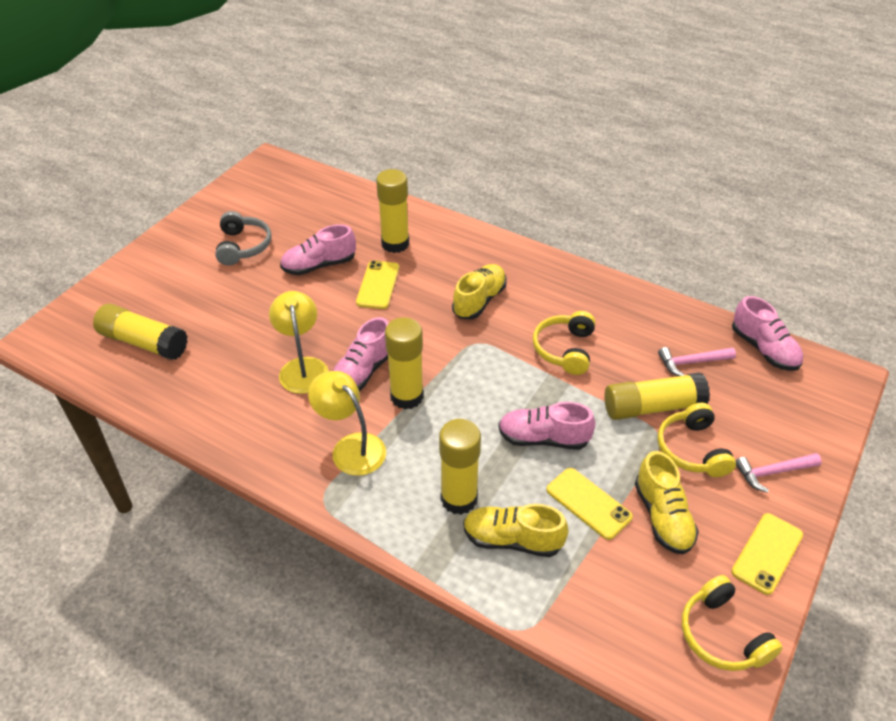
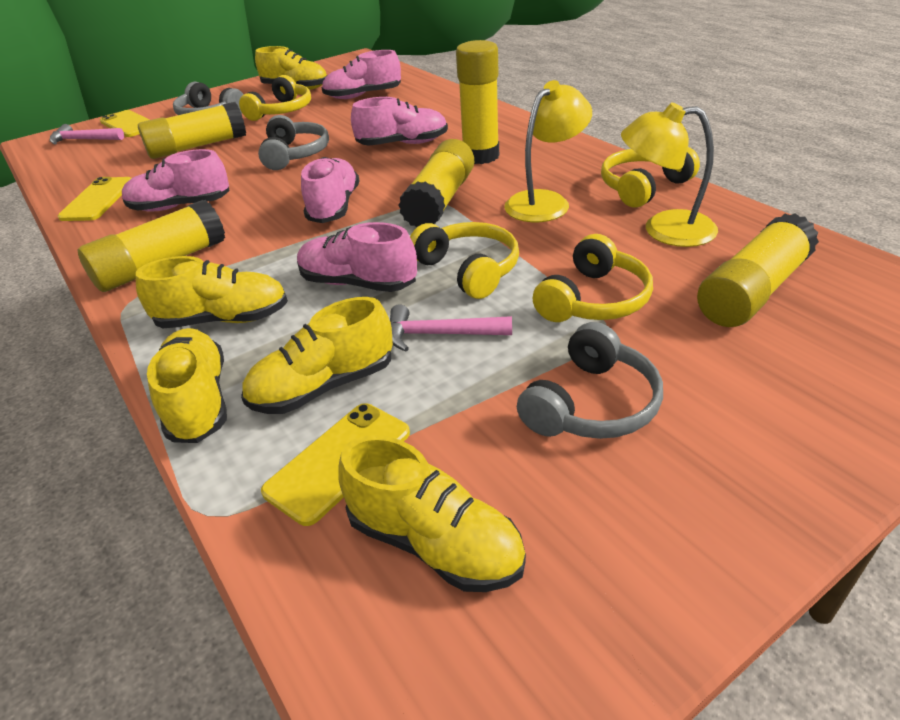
grey headphones: [215,211,272,266] = 1 -> [173,82,244,115] [258,115,329,170] [517,322,663,439] = 3
pink shoe: [280,224,356,275] [332,317,389,391] [498,402,596,450] [732,296,803,371] = 4 -> [122,149,230,212] [297,222,417,292] [301,157,359,223] [322,50,401,99] [351,97,448,145] = 5
yellow headphones: [533,311,595,375] [657,403,736,477] [682,575,783,671] = 3 -> [239,75,311,121] [410,222,519,299] [532,234,653,322] [601,147,700,208] = 4
yellow shoe: [452,264,506,319] [463,504,569,557] [635,451,699,554] = 3 -> [136,256,288,328] [147,328,227,443] [241,297,393,414] [255,46,327,90] [339,435,526,592] = 5

